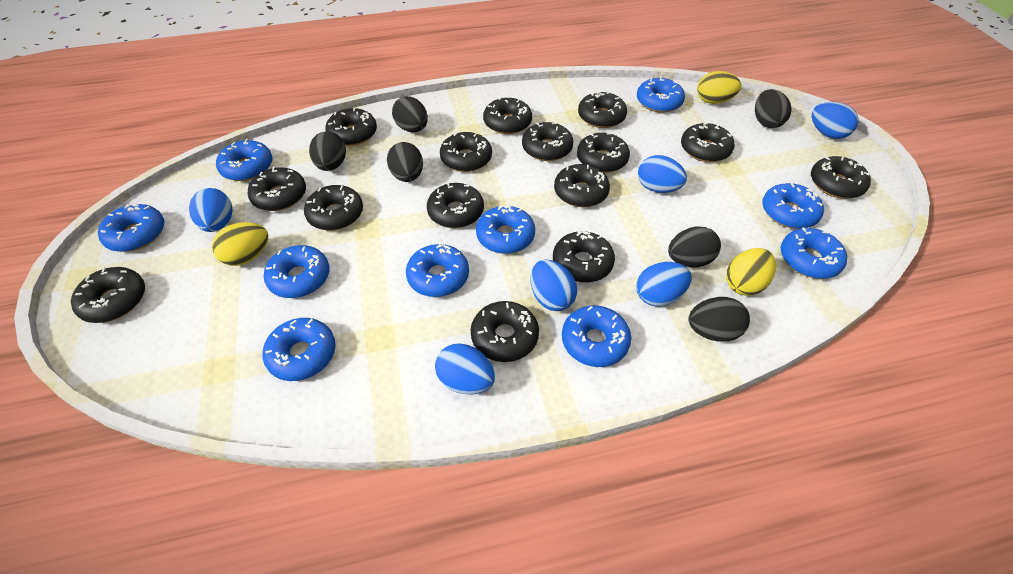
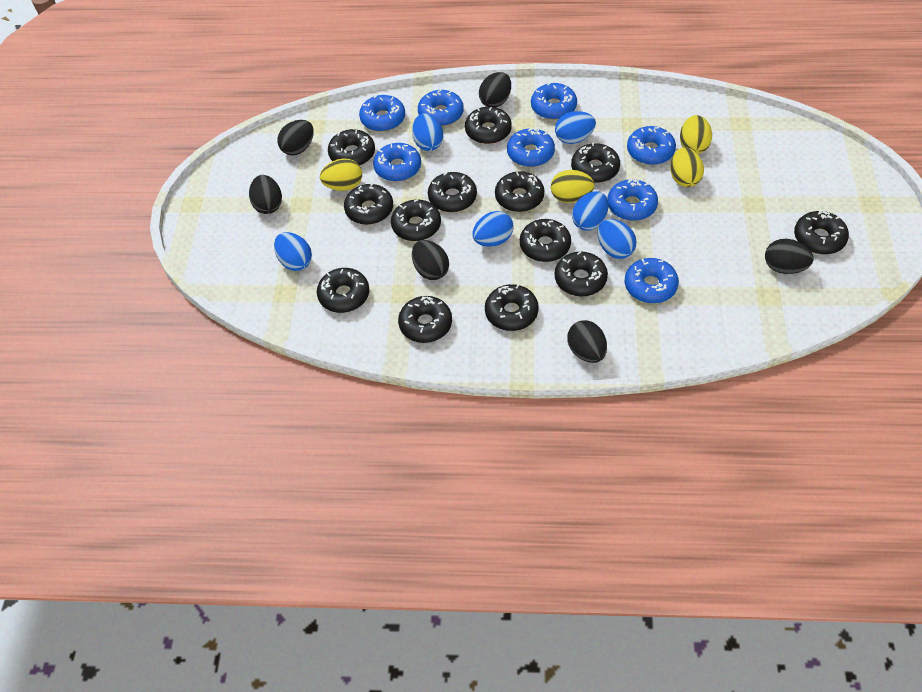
black donut: [71,267,145,323] [248,166,306,211] [304,185,363,231] [325,108,377,146] [427,182,484,228] [440,132,492,172] [471,301,539,362] [483,97,532,134] [522,122,574,161] [553,231,615,283] [554,164,610,207] [577,133,630,173] [578,91,627,128] [681,123,734,162] [811,156,871,199] = 15 -> [317,268,369,313] [328,129,375,166] [344,183,393,225] [391,199,441,241] [398,296,452,343] [428,172,477,212] [465,107,512,144] [485,284,538,331] [495,171,544,212] [520,219,571,262] [555,251,608,297] [571,142,620,183] [794,211,849,254] = 13
blue donut: [98,203,164,252] [216,139,273,181] [263,318,336,381] [264,245,329,298] [406,244,469,297] [476,205,535,254] [562,306,631,367] [637,76,685,113] [762,183,824,229] [781,228,847,279] = 10 -> [359,95,405,132] [373,143,421,182] [418,90,464,126] [507,128,555,167] [531,83,577,120] [607,179,658,221] [625,258,679,303] [627,126,676,165] = 8
yellow egg: [212,222,268,266] [697,71,741,104] [726,248,776,296] = 3 -> [320,158,362,191] [551,170,595,203] [670,147,704,187] [680,115,712,154] = 4

